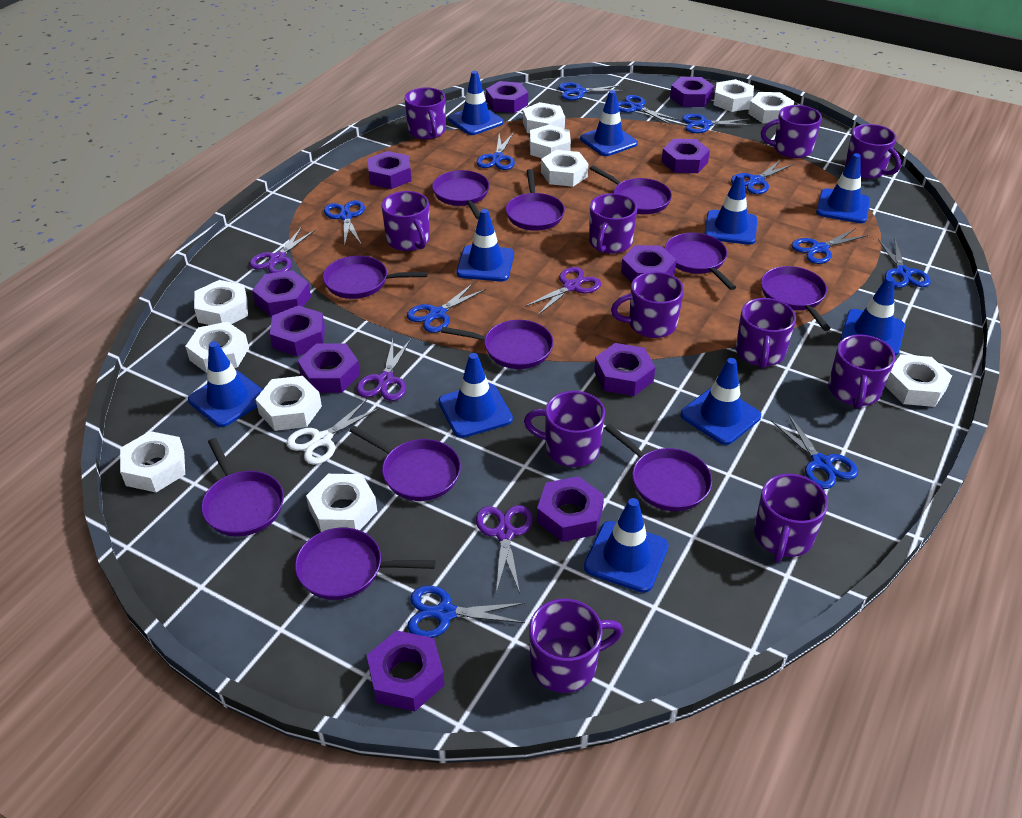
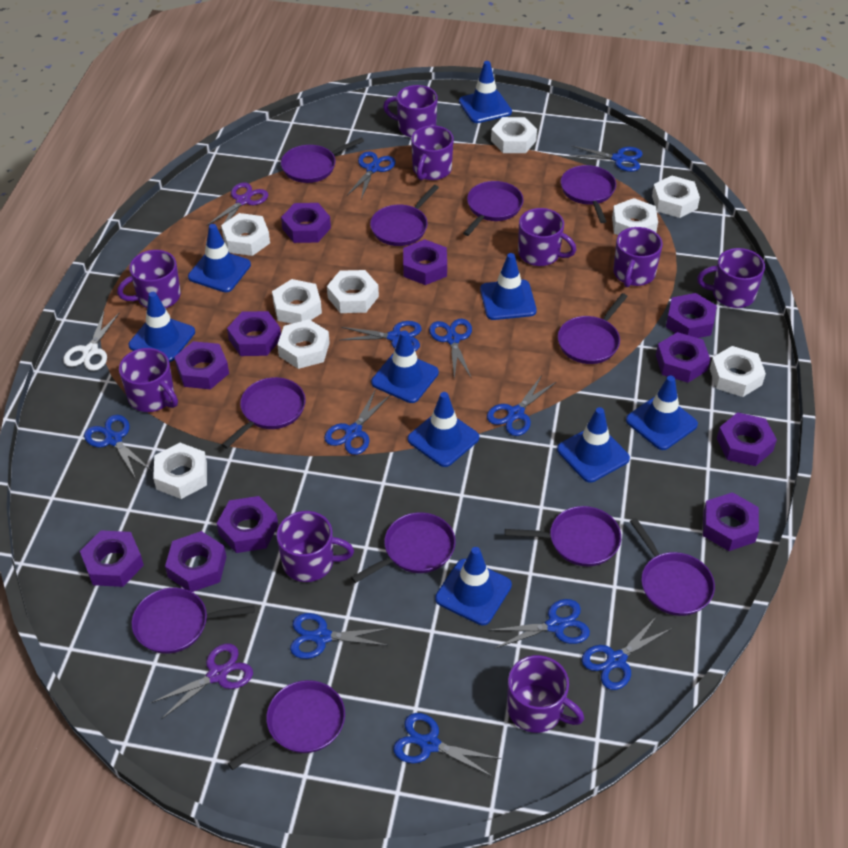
blue traffic cone: [188,341,263,427] [439,353,513,438] [448,71,504,135] [456,209,514,281] [580,90,638,156] [584,498,669,593] [680,358,761,445] [704,174,757,245] [816,153,870,223] [840,276,905,356] = 10 -> [129,292,195,362] [188,224,251,292] [371,331,439,403] [408,392,479,467] [435,547,512,625] [459,61,512,123] [480,253,537,320] [557,407,630,482] [626,376,698,450] = 9
purple mug: [381,191,430,251] [404,87,446,139] [524,391,605,467] [529,599,623,693] [589,193,637,254] [611,272,684,338] [736,298,796,369] [754,474,828,562] [761,105,822,158] [828,334,896,409] [845,124,901,179] = 11 -> [117,250,181,308] [119,348,178,412] [276,511,354,582] [383,85,438,137] [411,125,454,180] [507,655,584,733] [518,208,576,266] [613,227,663,287] [697,248,765,308] = 9
purple scissors: [249,227,315,273] [356,339,411,401] [476,505,533,593] [525,267,601,315] = 4 -> [151,643,253,719] [207,182,268,232] = 2
white nut: [120,431,185,492] [185,322,249,373] [194,280,248,325] [255,376,322,431] [306,474,377,532] [523,102,565,133] [530,124,571,158] [541,150,588,187] [713,79,754,112] [748,92,794,123] [885,354,952,407] = 11 -> [153,443,207,499] [221,213,270,256] [272,279,322,324] [277,320,330,369] [327,270,379,313] [491,117,537,153] [612,198,658,235] [652,175,700,218] [710,346,766,397] = 9

